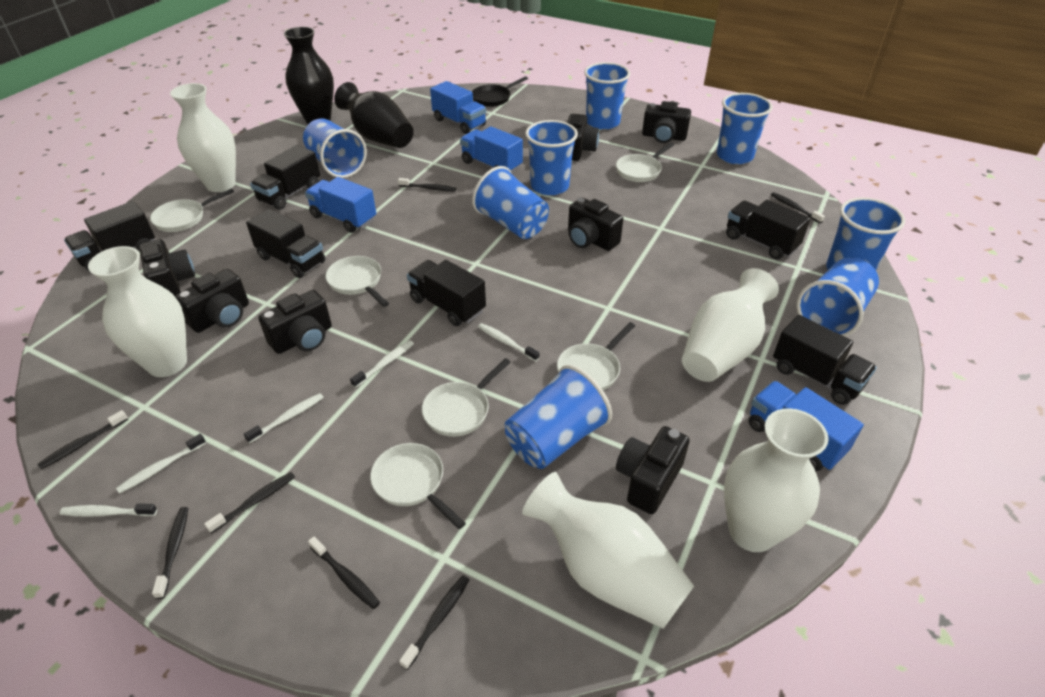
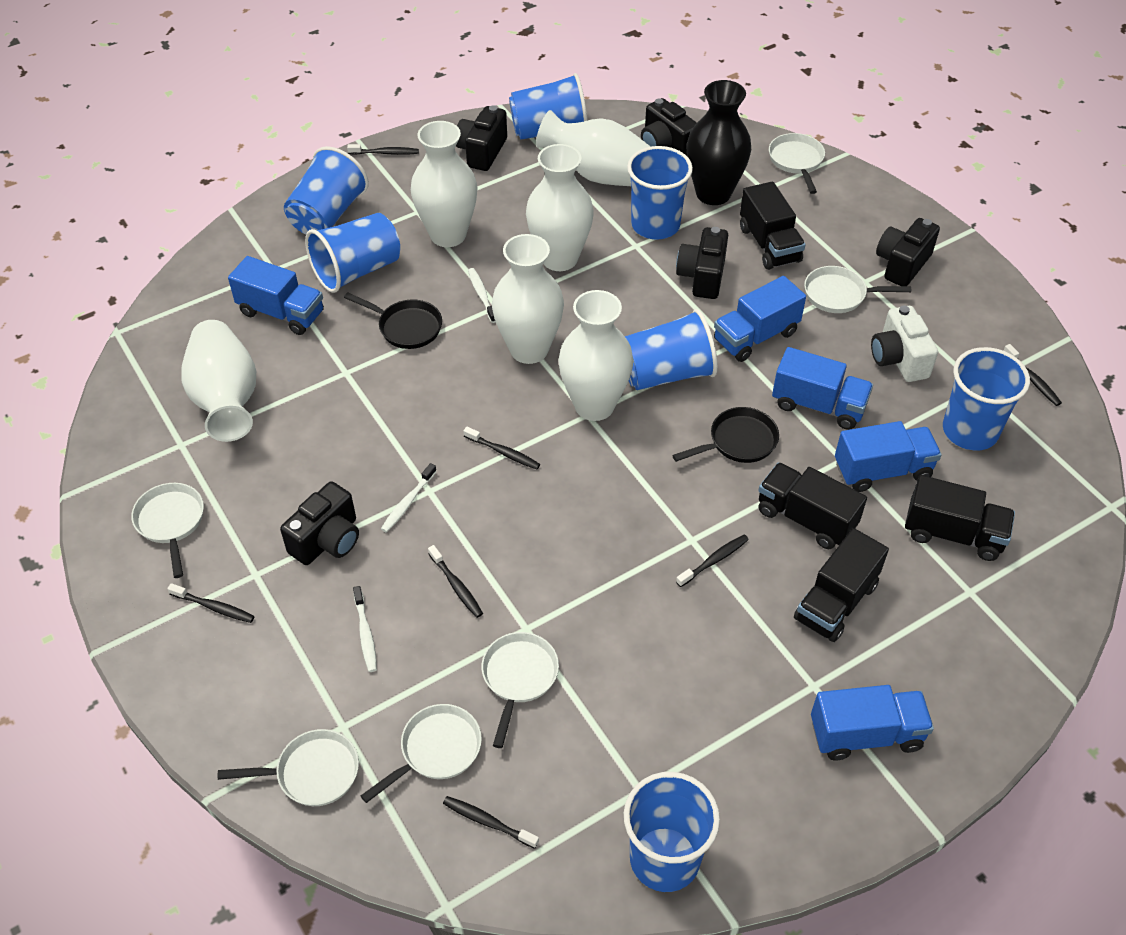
black camera: [139,239,195,296] [175,269,249,333] [258,290,332,354] [567,114,599,161] [568,198,623,251] [616,426,690,514] [642,101,691,143] = 7 -> [280,481,359,565] [456,105,507,171] [641,98,697,156] [676,227,728,299] [876,218,940,286] = 5
black pan: [472,76,528,107] = 1 -> [344,292,442,349] [672,407,779,463] = 2
black truck: [64,201,155,271] [246,209,326,278] [250,145,320,210] [407,260,486,326] [726,200,811,259] [773,315,877,405] = 6 -> [740,182,805,270] [758,462,867,549] [794,528,889,642] [905,475,1015,561] = 4
black vase: [284,27,334,124] [334,82,414,148] = 2 -> [686,80,751,205] = 1
blue cup: [303,118,367,178] [472,166,549,239] [505,365,612,469] [525,120,578,195] [584,62,630,130] [717,93,773,164] [796,258,879,337] [826,197,905,270] = 8 -> [284,146,369,234] [305,213,400,293] [509,73,588,140] [624,772,720,892] [625,309,718,390] [627,146,693,240] [943,347,1030,450] = 7
blue truck: [305,177,376,233] [430,81,486,134] [460,126,523,173] [749,381,864,471] = 4 -> [228,256,324,335] [714,276,806,362] [772,347,873,430] [811,685,934,760] [835,421,942,492] = 5
white camera: none = 0 -> [871,306,938,382] = 1
white toothbrush: [60,504,157,517] [116,434,206,494] [244,393,324,443] [350,340,414,388] [478,323,539,362] = 5 -> [353,586,377,672] [381,463,437,533] [468,268,496,323] = 3
white vase: [88,246,187,377] [170,83,236,192] [522,472,694,629] [682,268,779,382] [724,408,829,552] = 5 -> [181,320,256,442] [411,121,477,247] [492,234,564,364] [526,144,594,271] [536,110,651,186] [558,290,633,421] = 6

